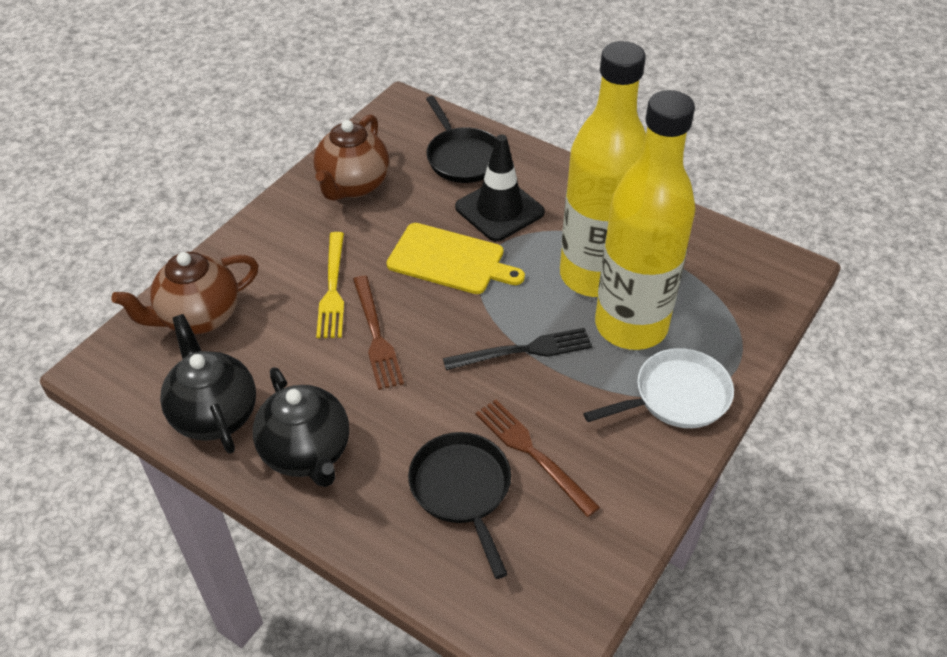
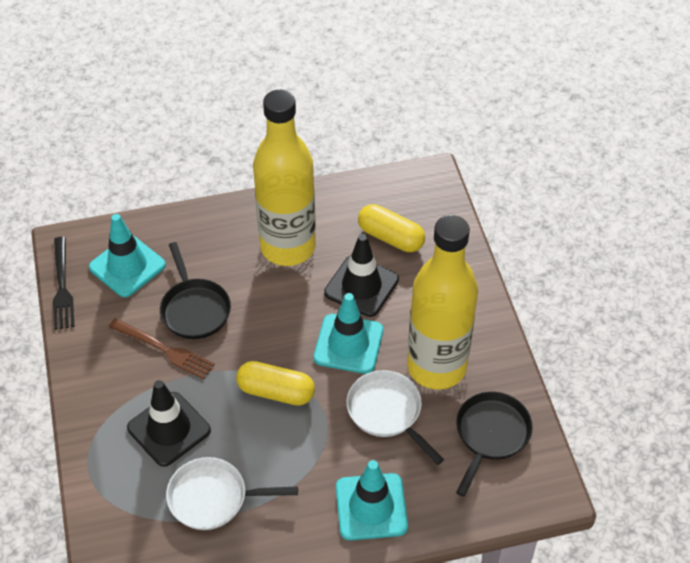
black teapot: [160,314,256,454] [253,367,349,487] = 2 -> none = 0
black traffic cone: [455,135,545,242] = 1 -> [127,380,211,467] [324,234,399,317] = 2
brown fork: [353,276,404,390] [476,400,600,517] = 2 -> [109,318,215,379] = 1
brown teapot: [111,252,259,334] [313,114,389,201] = 2 -> none = 0
turquoise traffic cone: none = 0 -> [89,214,166,297] [314,293,383,374] [336,460,408,540] = 3
white pan: [583,348,734,428] = 1 -> [166,457,298,530] [346,370,444,465] = 2
yellow capsule: none = 0 -> [236,361,315,406] [358,204,425,252] = 2
yellow cutting board: [386,223,525,294] = 1 -> none = 0
yellow fork: [316,232,344,338] = 1 -> none = 0

